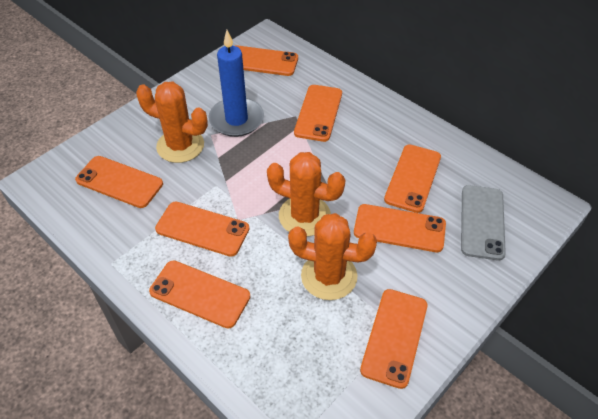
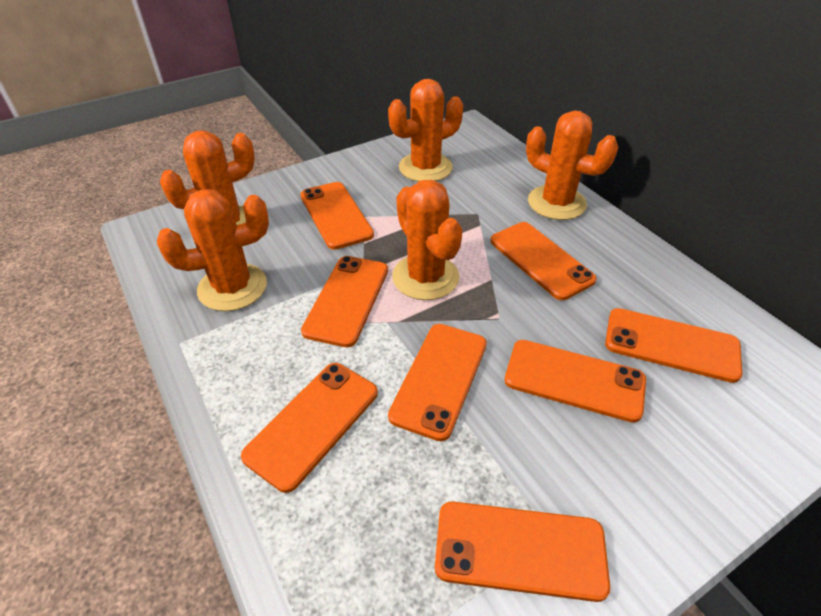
blue candle: [208,30,264,137] = 1 -> none = 0
grey phone: [461,185,506,260] = 1 -> none = 0
orange cactus: [136,82,208,163] [267,152,345,236] [288,213,377,300] = 3 -> [157,189,269,311] [160,130,255,225] [388,79,463,182] [392,180,462,300] [526,110,618,220] = 5

